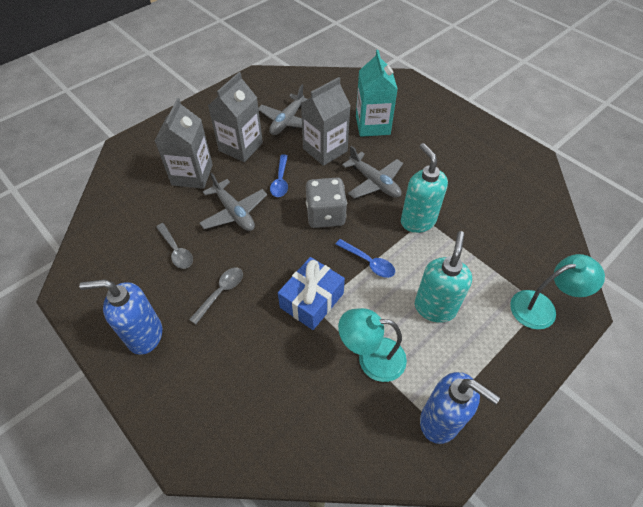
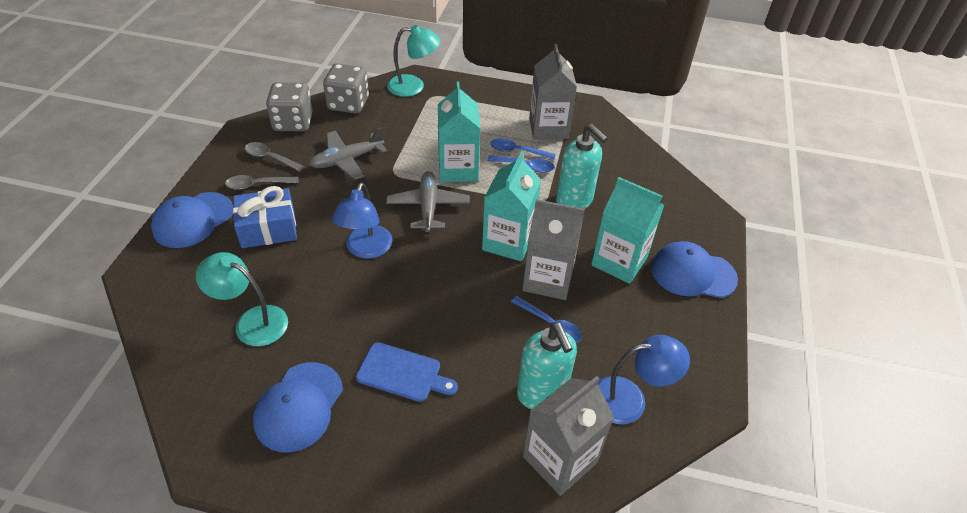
blue cap: none = 0 -> [151,192,234,248] [253,362,343,452] [651,241,738,298] = 3
blue cutting board: none = 0 -> [356,342,458,402] = 1
blue lamp: none = 0 -> [332,182,393,259] [598,335,690,424] = 2
blue soap dispenser: [79,279,162,355] [420,372,500,444] = 2 -> none = 0
blue spoon: [270,155,288,197] [335,239,395,278] = 2 -> [488,155,555,173] [491,138,556,160] [511,296,582,343] = 3
grey dice: [306,178,347,228] = 1 -> [266,82,313,131] [323,63,369,114] = 2
grey plane: [199,173,267,231] [258,85,308,135] [342,146,403,199] = 3 -> [309,127,387,180] [386,171,470,232] = 2
turquoise carton: [356,50,397,137] = 1 -> [438,82,480,182] [482,152,541,262] [591,177,664,284] = 3

